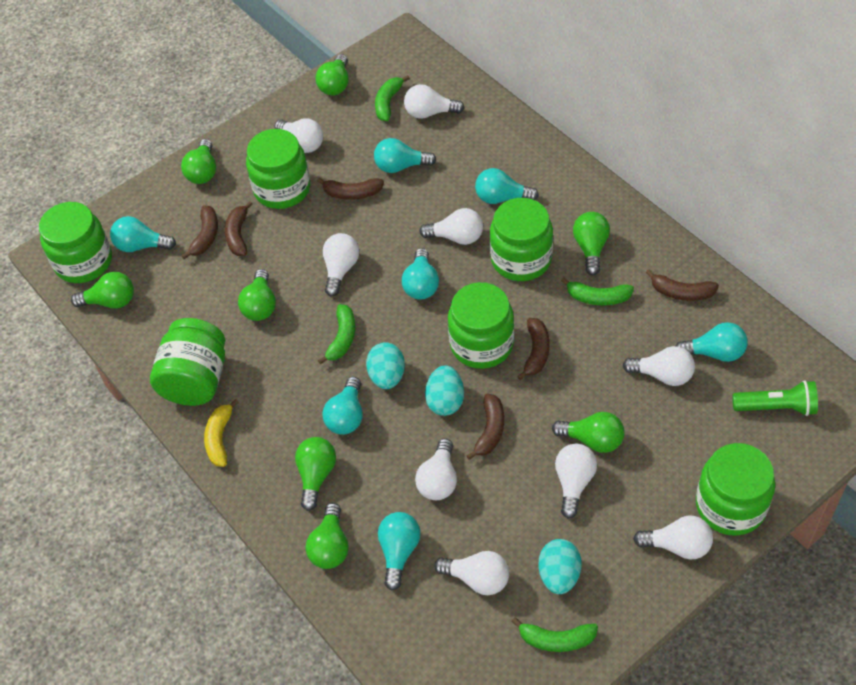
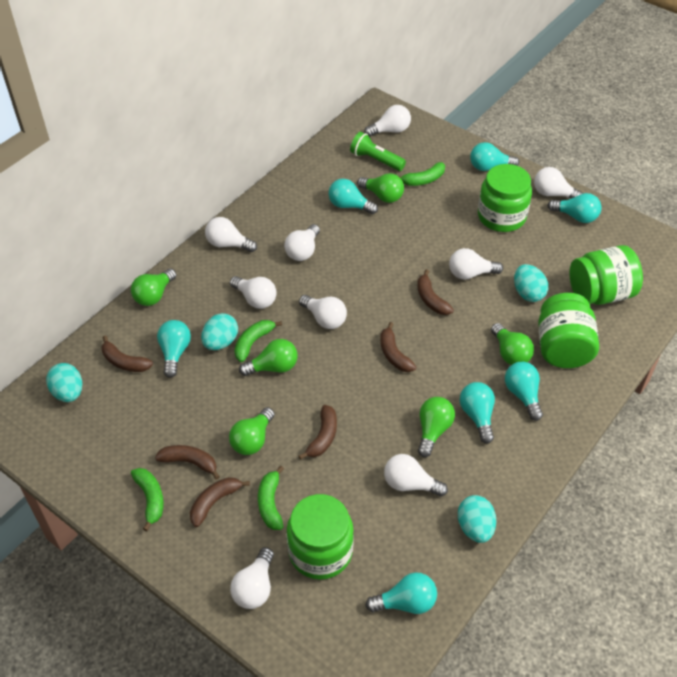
green jar: [39,202,112,283] [150,318,225,406] [246,129,310,209] [448,282,514,369] [490,198,553,281] [696,443,775,535] = 6 -> [287,494,354,580] [478,164,532,232] [538,293,599,368] [569,245,643,305] = 4
green light bulb: [71,272,134,308] [181,139,216,184] [238,269,276,321] [295,437,336,511] [306,503,349,569] [316,54,349,95] [552,412,625,453] [573,212,610,275] = 8 -> [131,268,176,306] [229,407,275,455] [239,339,298,376] [357,173,404,203] [418,397,455,457] [491,323,534,365] = 6
turquoise egg: [366,342,405,389] [425,365,464,416] [538,539,582,594] = 3 -> [46,363,82,402] [201,313,238,350] [458,495,496,543] [514,264,548,302] = 4
yellow banana: [204,399,239,467] = 1 -> none = 0

